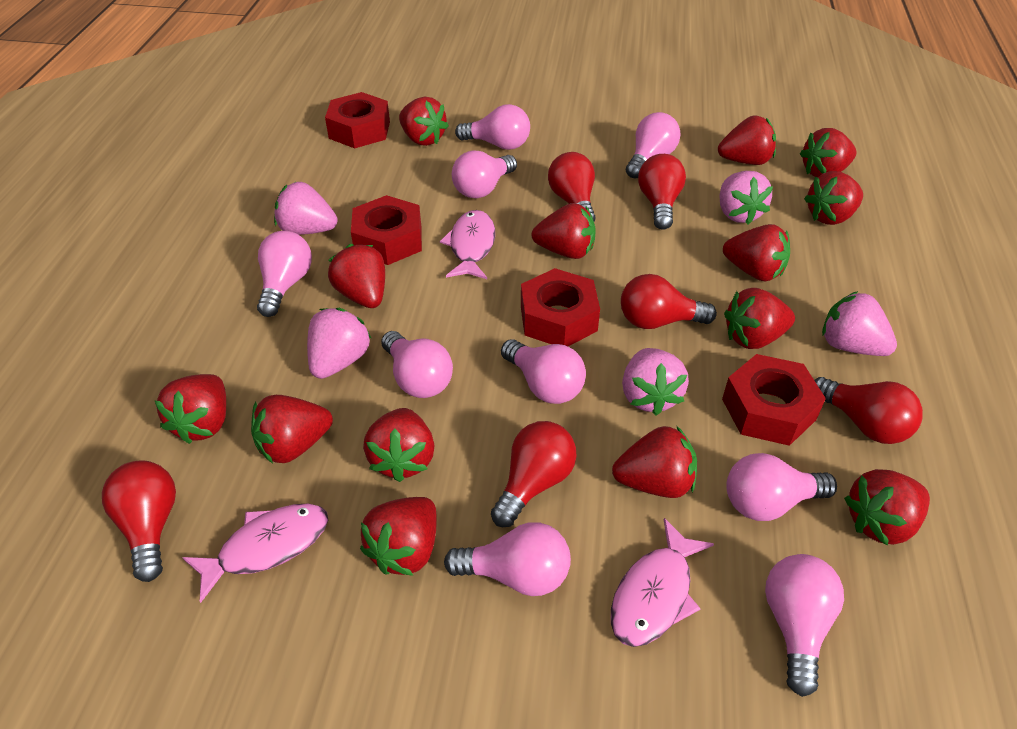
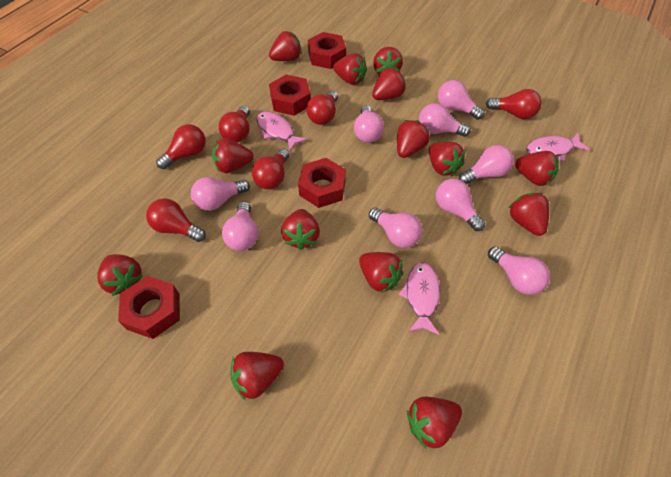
pink strawberry: [274,182,338,235] [307,308,372,379] [622,348,689,416] [720,171,773,224] [822,291,897,356] = 5 -> none = 0

